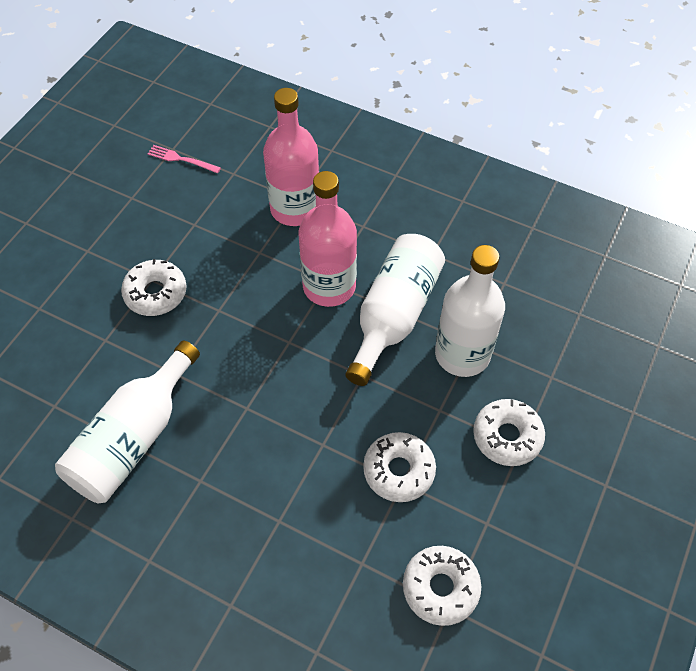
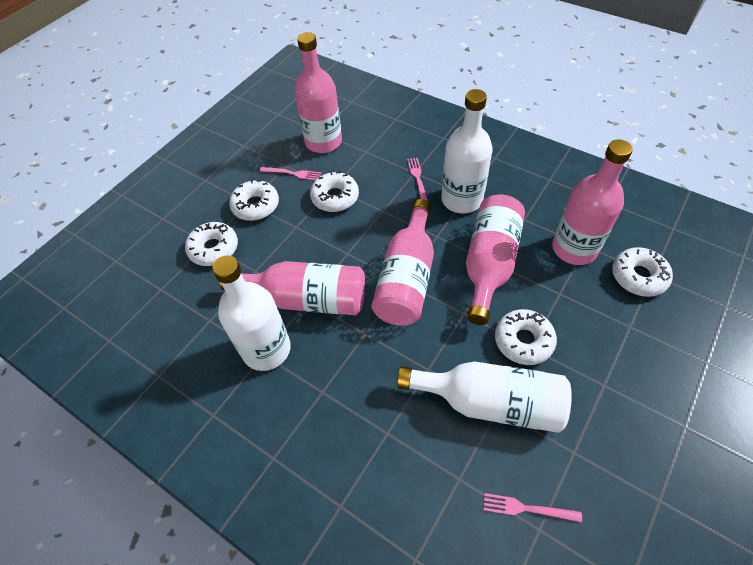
pink bottle: [263,88,319,226] [299,171,357,307] = 2 -> [219,261,365,315] [294,32,342,153] [371,199,434,326] [466,195,525,325] [552,139,633,265] = 5
pink fork: [148,145,221,173] = 1 -> [259,167,321,180] [407,158,428,201] [483,493,582,523] = 3
white donut: [121,259,187,316] [363,432,436,502] [403,546,481,626] [473,399,545,466] = 4 -> [185,222,238,266] [229,180,279,221] [310,171,359,212] [495,309,557,365] [612,247,673,297] = 5

